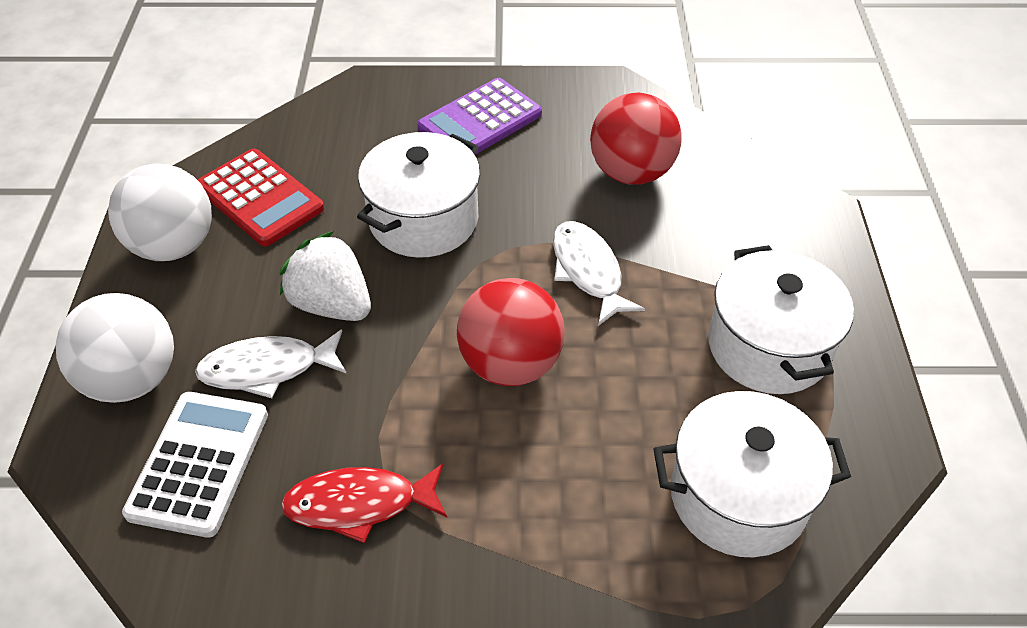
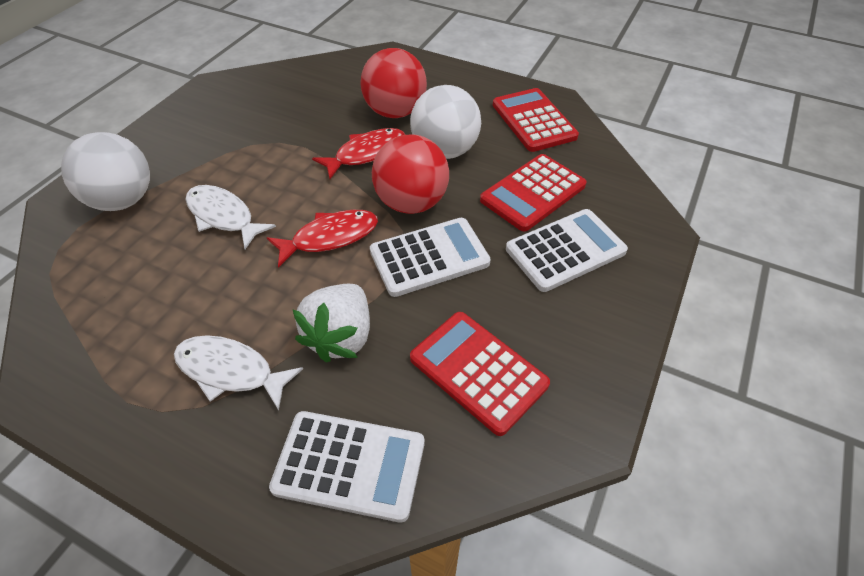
purple calculator: [417,78,542,154] = 1 -> none = 0
red calculator: [198,149,324,246] = 1 -> [410,312,550,436] [480,154,587,231] [493,88,579,152] = 3
red fish: [281,463,447,543] = 1 -> [267,210,378,268] [312,128,405,179] = 2
white calculator: [122,392,268,538] = 1 -> [269,411,424,523] [370,218,491,297] [506,209,628,292] = 3
white pot: [357,132,480,258] [654,391,851,557] [708,245,854,394] = 3 -> none = 0

